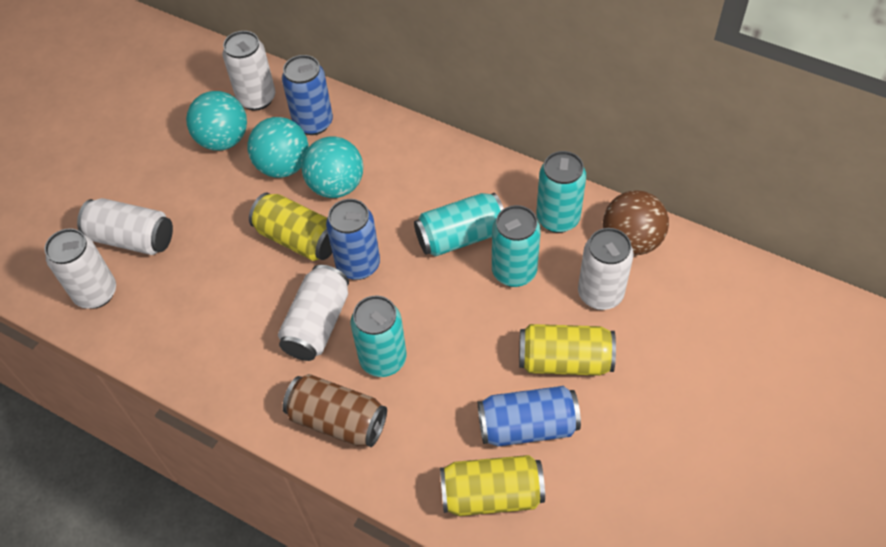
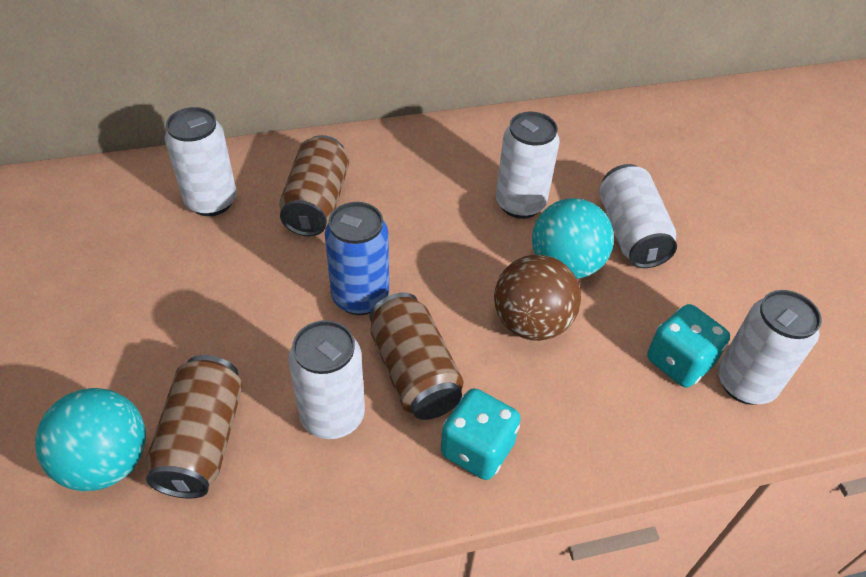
blue can: [282,55,333,135] [326,199,380,280] [478,386,581,447] = 3 -> [325,202,389,315] = 1
brown can: [282,374,387,447] = 1 -> [146,355,243,498] [279,135,349,236] [370,293,464,420] = 3
turquoise ball: [186,91,247,151] [248,117,309,178] [302,137,363,198] = 3 -> [35,388,146,491] [532,198,614,279] = 2
turquoise can: [351,296,406,377] [414,193,504,256] [492,205,541,287] [536,151,586,233] = 4 -> none = 0
turquoise dice: none = 0 -> [441,388,521,480] [647,304,730,387] = 2
yellow can: [249,193,332,261] [440,455,545,516] [519,324,616,376] = 3 -> none = 0

